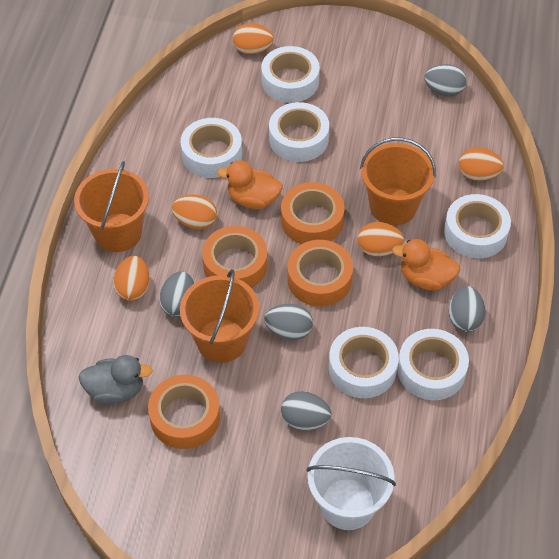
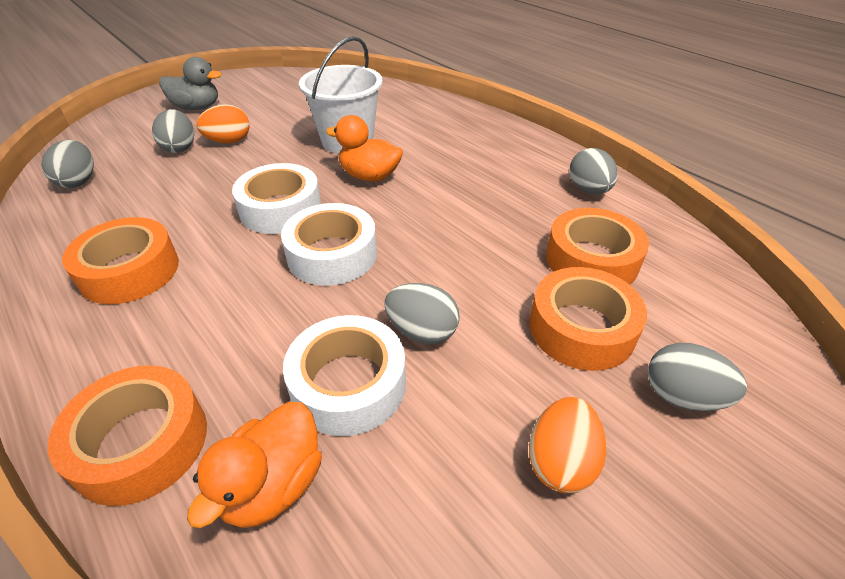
orange bucket: [74,161,149,252] [180,269,259,363] [360,138,436,226] = 3 -> none = 0
orange egg: [113,256,150,301] [172,195,217,230] [233,23,274,54] [357,222,404,257] [459,147,504,181] = 5 -> [196,104,249,143] [529,397,606,493] = 2
white tape: [181,118,242,178] [261,46,320,103] [269,102,329,162] [329,327,399,398] [397,329,469,400] [444,194,511,259] = 6 -> [232,163,321,234] [281,203,377,286] [283,315,406,436] = 3

